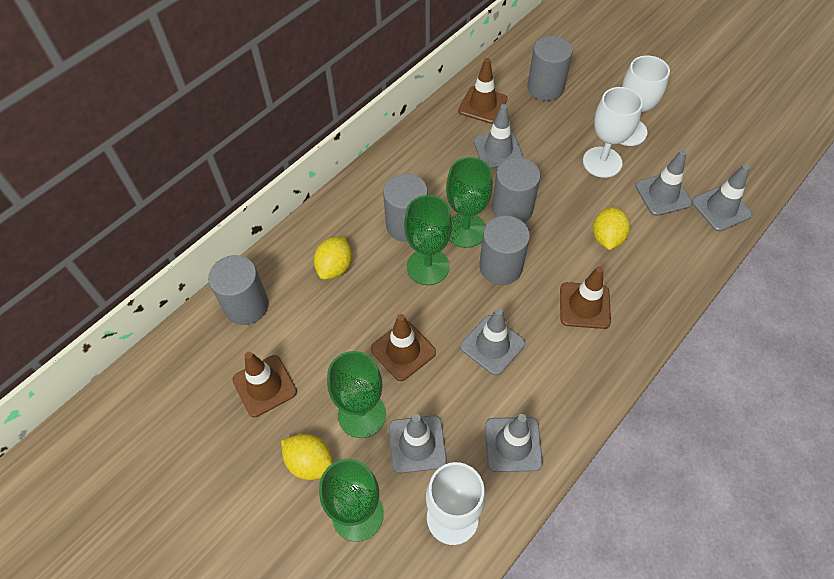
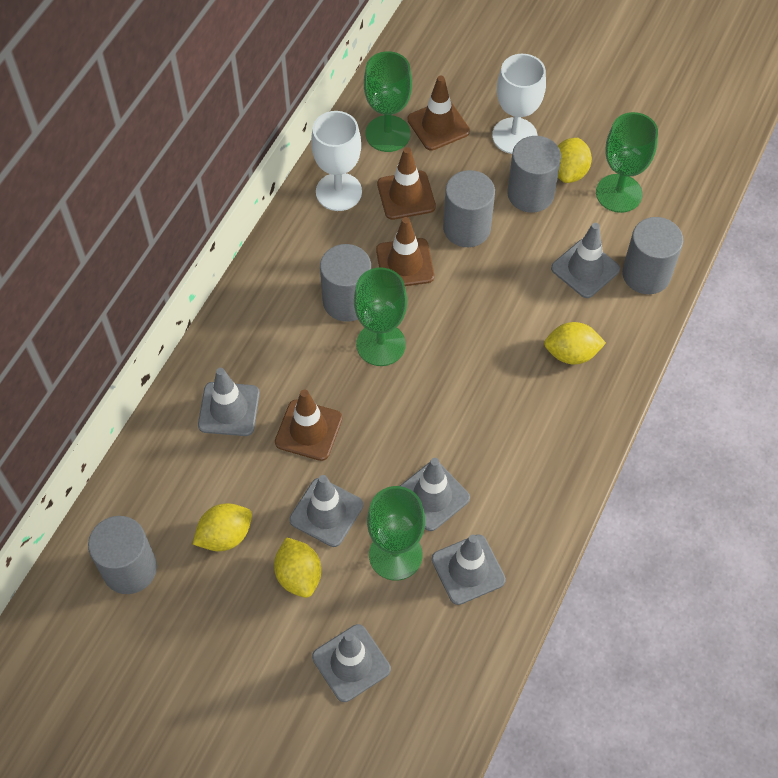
white goblet: [426,462,486,545] [583,87,643,178] [620,56,670,146] = 3 -> [311,111,362,211] [492,54,546,154] = 2
yellow lemon: [281,434,333,480] [314,237,352,280] [593,207,630,250] = 3 -> [193,503,252,551] [274,537,321,598] [544,322,606,365] [558,138,592,183] = 4

